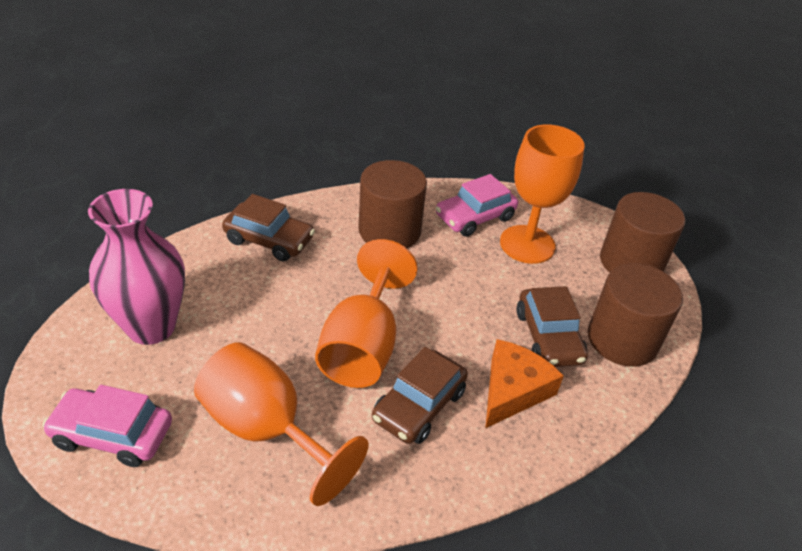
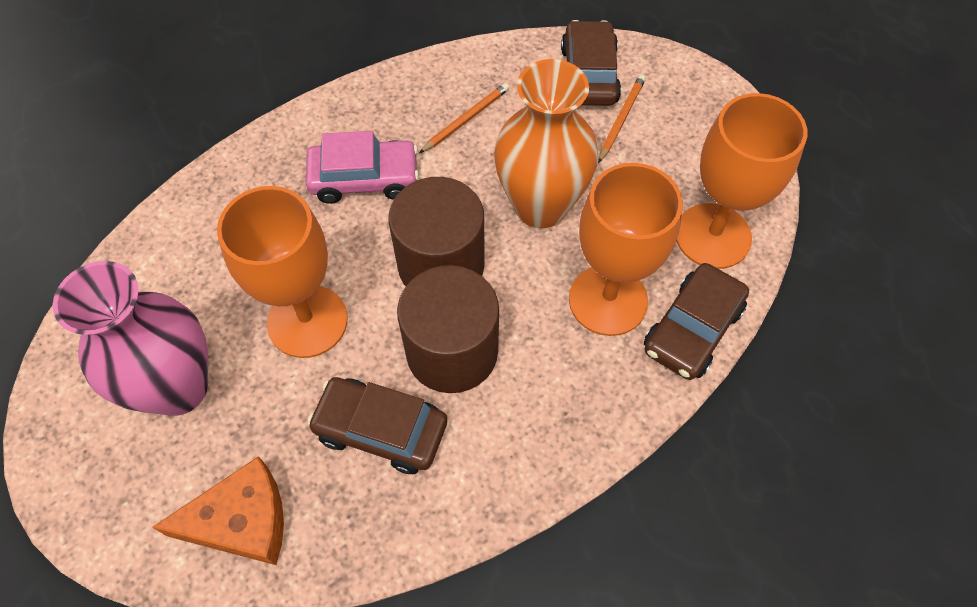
brown cylinder: [359,160,427,248] [588,263,683,367] [600,192,685,273] = 3 -> [388,177,485,286] [397,265,499,393] = 2
orange pencil: none = 0 -> [419,83,509,153] [598,74,646,163] = 2
orange vase: none = 0 -> [494,59,598,228] = 1
pink car: [42,385,172,467] [436,174,518,237] = 2 -> [305,131,419,204] = 1

